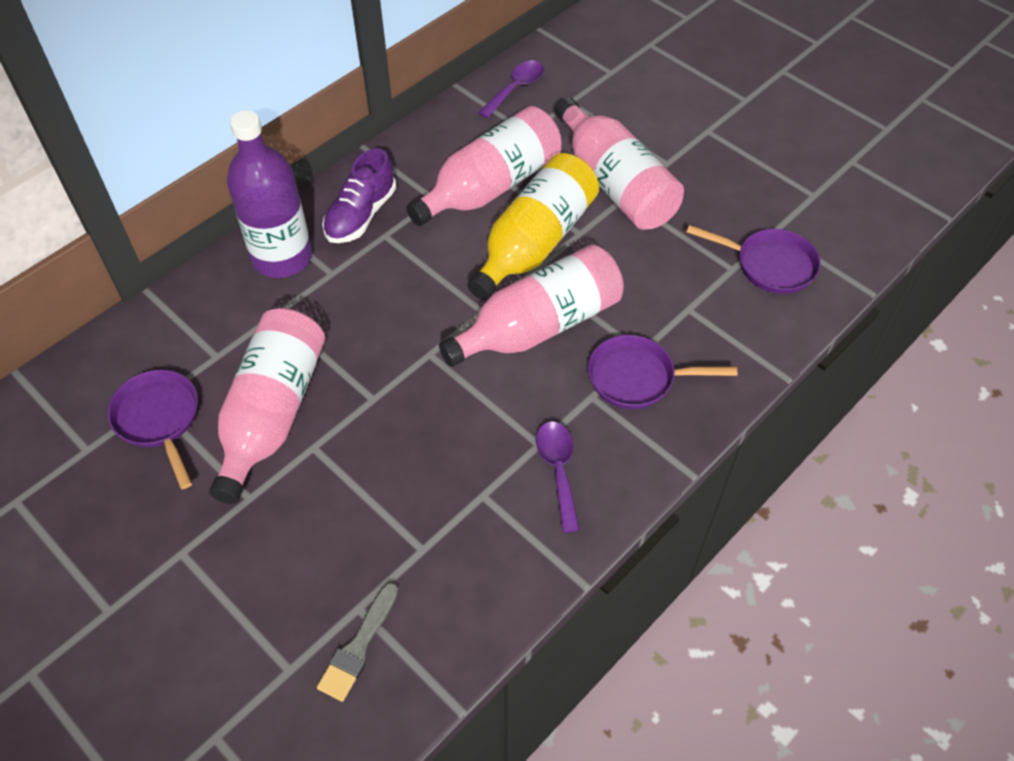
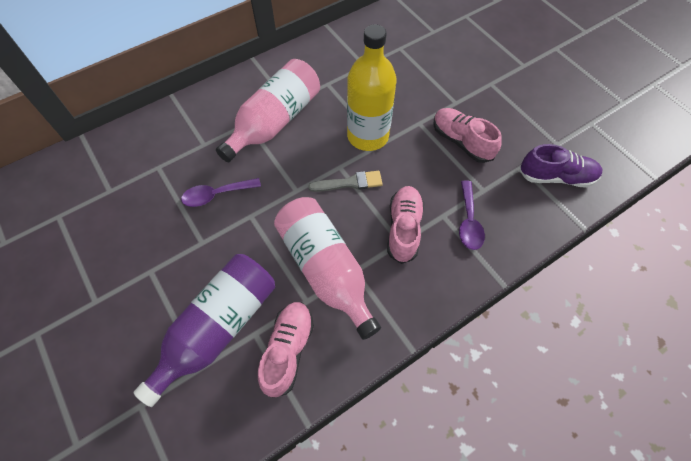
pink bottle: [209,308,325,504] [406,106,561,226] [439,244,624,367] [555,97,684,230] = 4 -> [216,59,320,162] [274,197,381,340] = 2
pink shoe: none = 0 -> [258,302,314,398] [387,186,424,264] [433,108,502,163] = 3
purple pan: [108,370,198,489] [588,335,737,409] [686,225,821,294] = 3 -> none = 0

